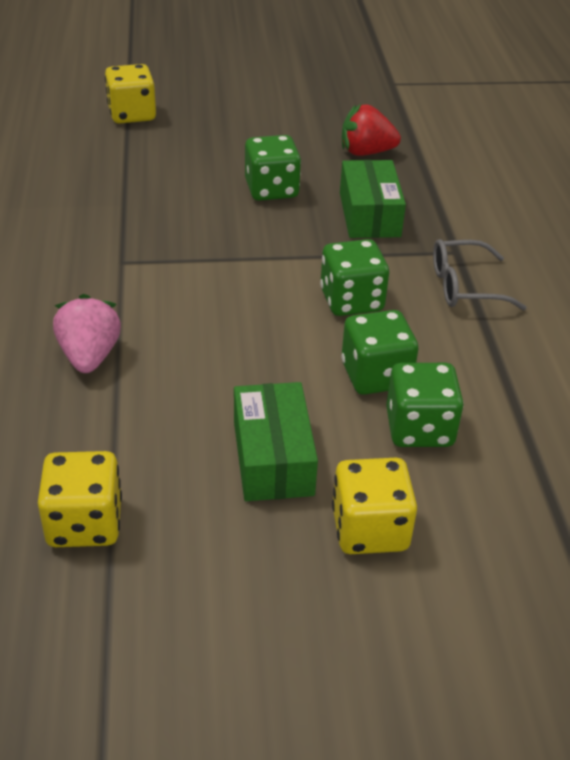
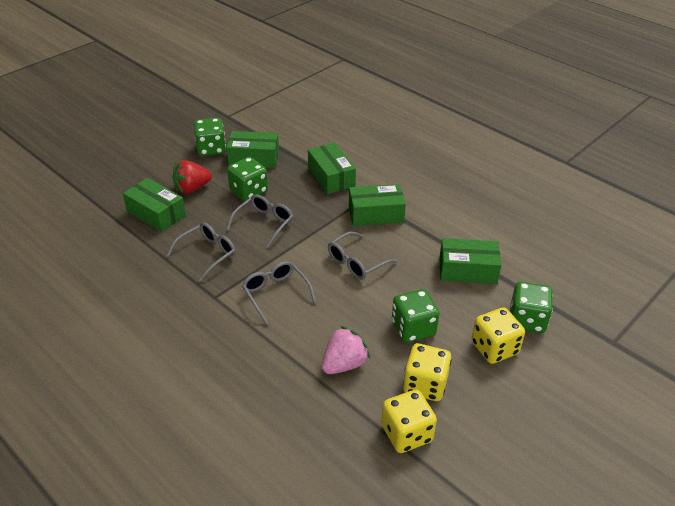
green box: [234,382,318,501] [340,160,406,238] = 2 -> [123,178,186,232] [227,131,279,168] [308,143,356,194] [349,184,406,226] [439,238,501,284] = 5
grey glasses: [433,239,527,311] = 1 -> [167,222,236,282] [226,194,293,248] [242,261,316,324] [328,231,398,279] = 4

